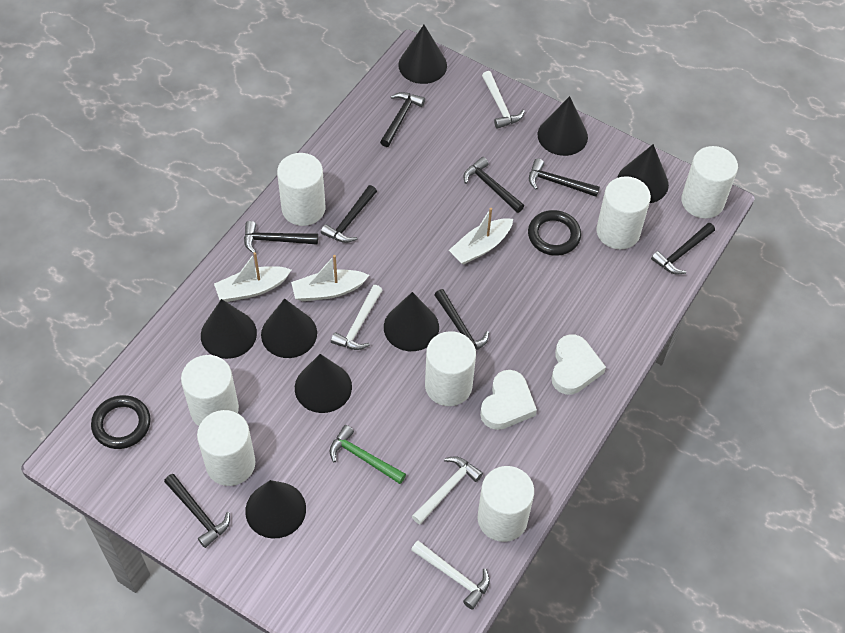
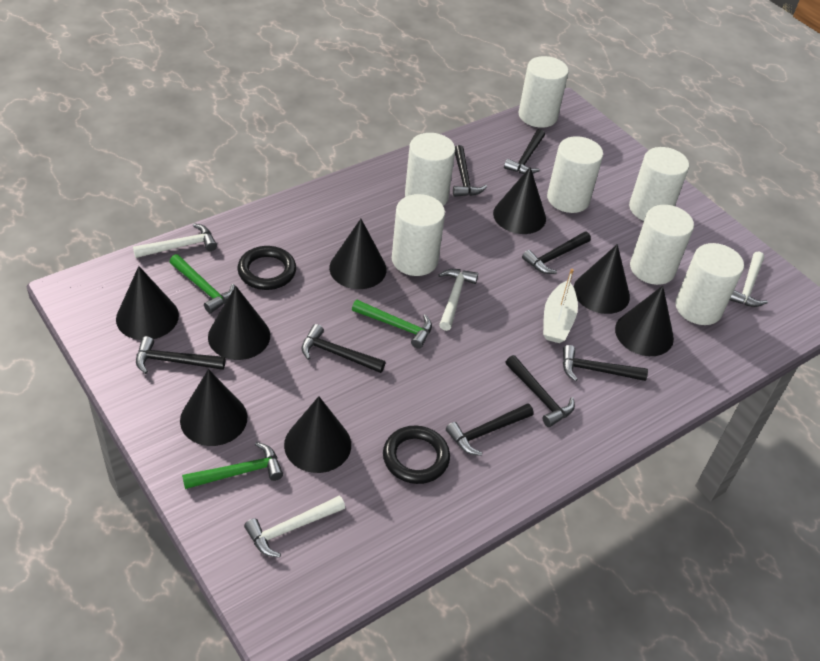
green hammer: [329,425,406,484] = 1 -> [170,254,235,313] [182,442,283,489] [352,300,432,349] = 3
white boat: [214,252,291,302] [291,255,370,301] [449,208,513,264] = 3 -> [543,269,578,343] = 1
white heart: [480,370,537,430] [552,335,606,395] = 2 -> none = 0

